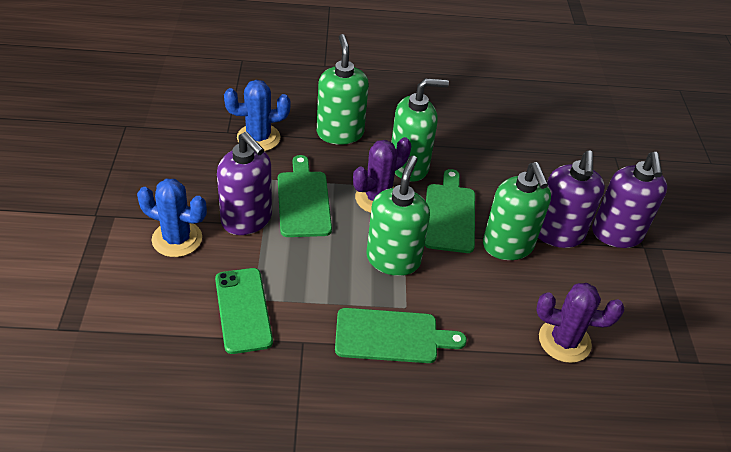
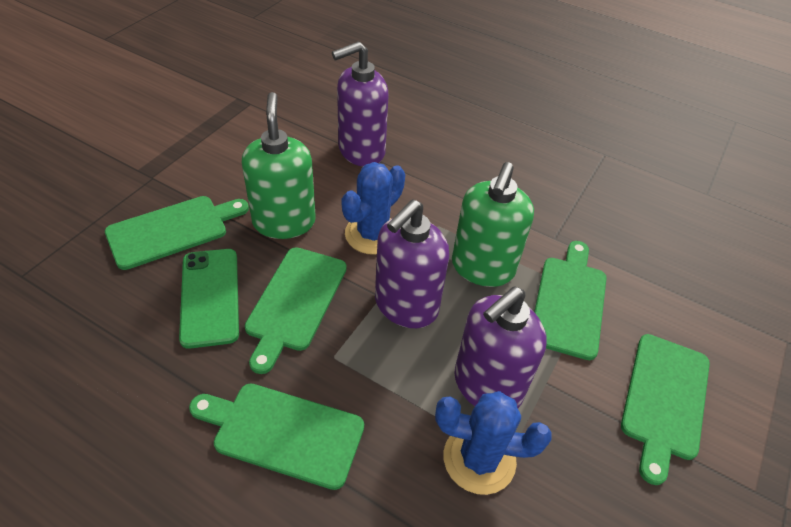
green cutting board: [278,155,332,237] [335,308,467,363] [424,169,475,253] = 3 -> [105,196,249,270] [189,384,364,490] [245,247,347,374] [534,241,606,360] [621,334,710,485] = 5
green soap dispenser: [317,34,369,145] [366,156,430,276] [391,78,449,182] [483,162,551,260] = 4 -> [242,92,316,239] [452,162,534,287] = 2
purple cactus: [353,137,411,213] [536,283,624,363] = 2 -> none = 0

